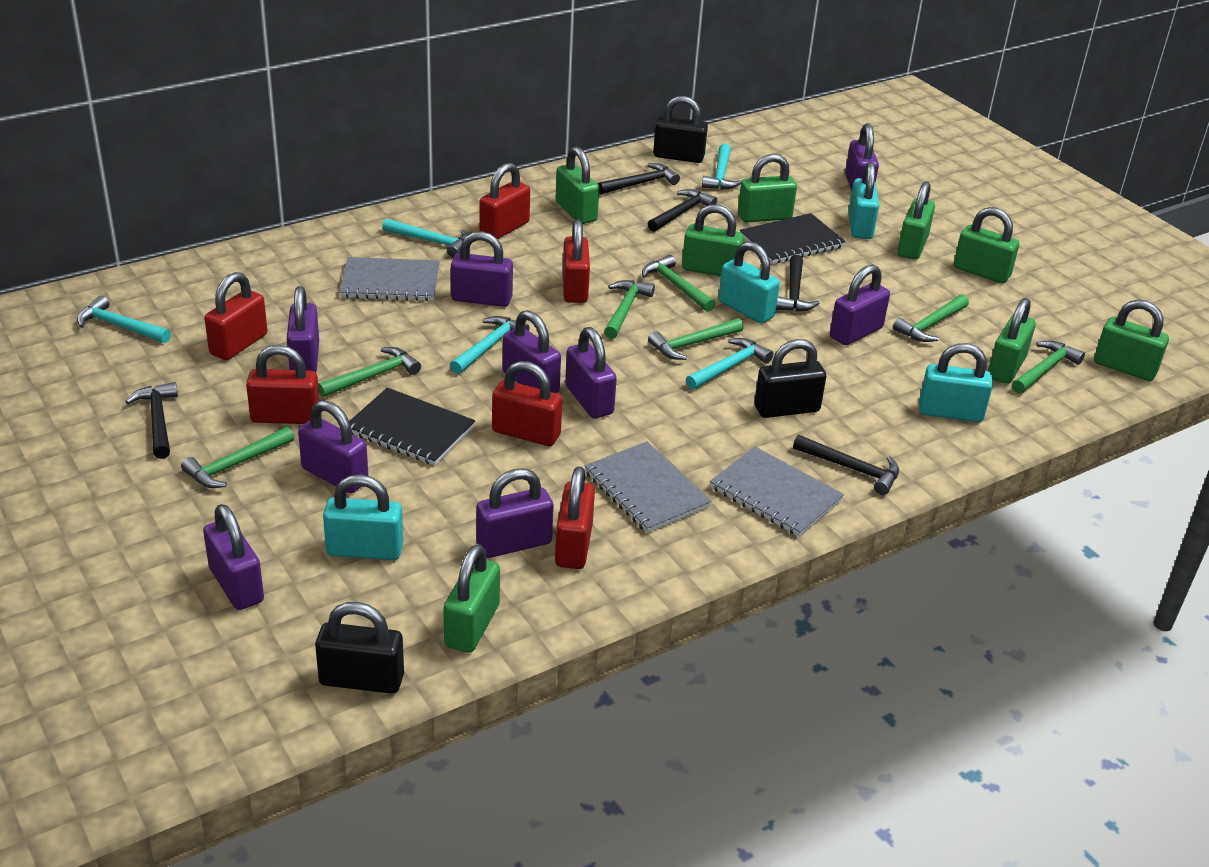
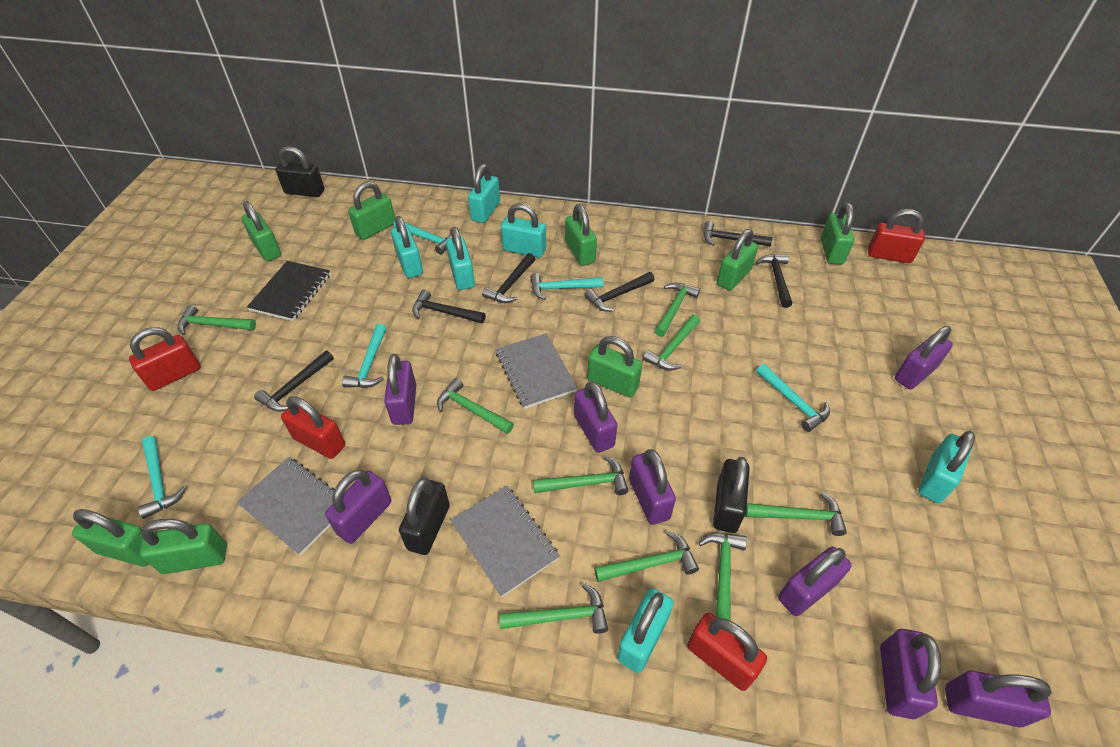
black hammer: [125,382,178,459] [598,163,680,194] [648,189,717,232] [776,255,820,312] [793,435,899,495] = 5 -> [254,350,334,412] [412,289,486,323] [482,253,535,303] [584,272,654,312] [704,221,773,247] [756,254,792,308] = 6
black notebook: [349,388,475,466] [740,213,846,264] = 2 -> [247,261,331,321] = 1
green hammer: [181,427,294,488] [318,347,421,397] [604,280,655,339] [642,255,715,312] [648,318,743,360] [893,294,969,342] [1012,341,1085,393] = 7 -> [177,305,256,335] [437,378,514,434] [499,583,608,634] [533,456,628,495] [594,531,699,582] [643,315,700,370] [655,283,700,337] [698,533,747,620] [745,492,847,536] = 9
purple padlock: [203,504,264,610] [287,286,319,372] [298,400,368,493] [451,231,513,307] [476,468,554,558] [503,310,561,393] [565,327,617,418] [830,265,890,345] [845,123,879,191] = 9 -> [325,470,391,544] [384,354,416,425] [574,381,617,453] [629,449,676,525] [778,547,852,616] [880,629,941,719] [895,326,953,389] [945,670,1052,727] = 8
red padlock: [204,272,267,360] [246,345,320,424] [479,163,530,239] [492,361,562,446] [555,466,595,569] [563,220,590,303] = 6 -> [129,327,201,391] [281,396,345,459] [687,613,767,691] [868,209,925,263] = 4
turquoise padlock: [323,475,403,560] [719,241,780,323] [849,162,879,239] [919,343,993,422] = 4 -> [391,216,423,278] [446,227,475,290] [468,164,500,223] [501,203,546,257] [617,588,674,673] [918,431,975,503] = 6

